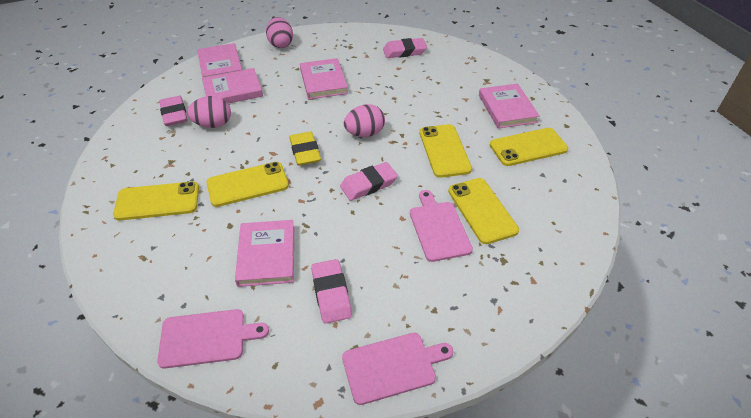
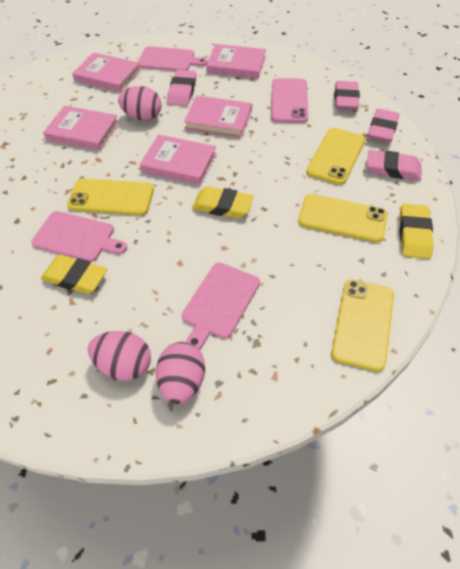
pink phone: none = 0 -> [271,78,308,123] = 1
yellow eraser: [290,131,321,166] = 1 -> [41,255,107,294] [192,186,254,218] [399,204,434,259] = 3
yellow phone: [113,181,199,221] [206,162,289,207] [420,124,472,178] [448,178,519,244] [490,128,568,166] = 5 -> [67,178,154,215] [298,194,388,243] [306,128,365,185] [331,279,394,372] = 4

